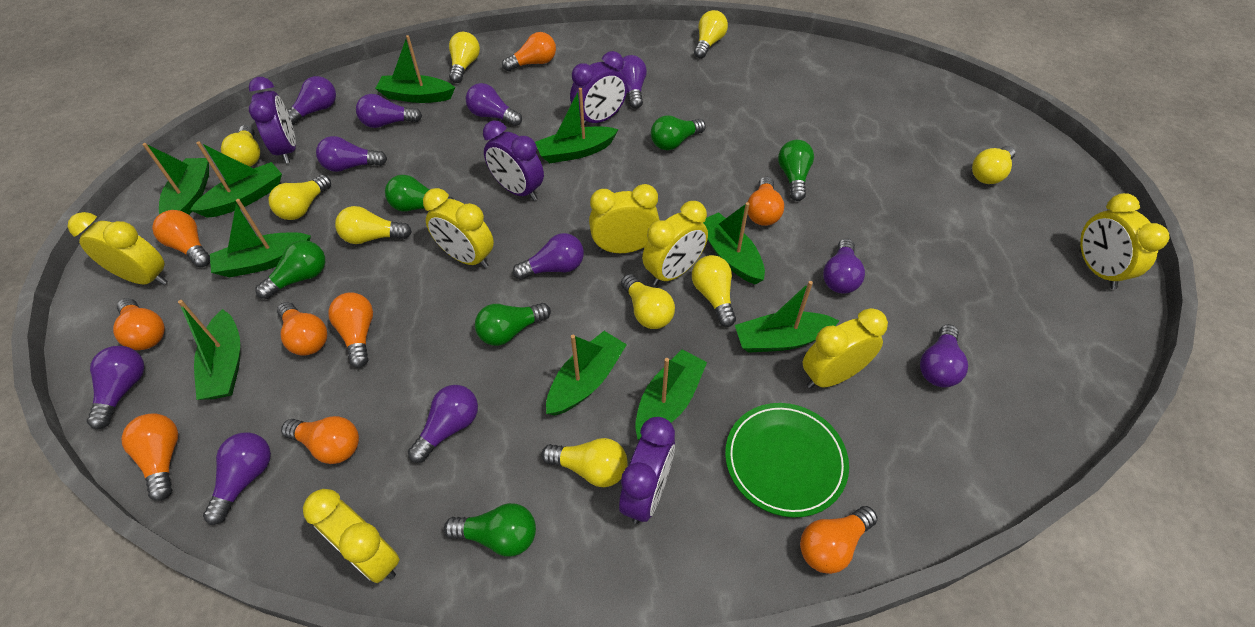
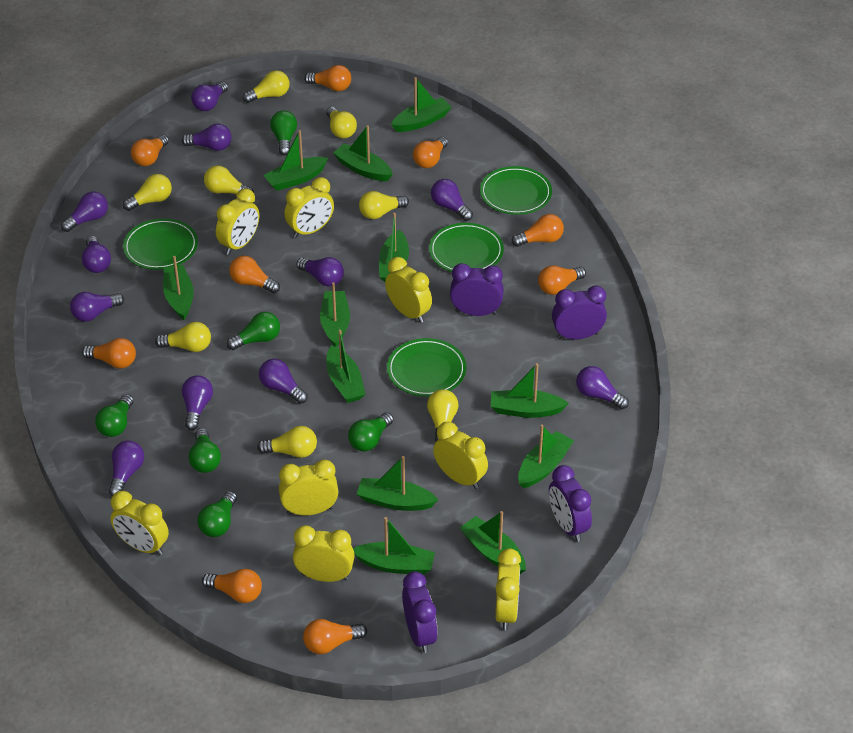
green boat: [142,143,209,215] [178,300,240,400] [190,141,282,218] [210,199,311,277] [375,35,455,103] [535,88,619,163] [546,331,627,415] [635,349,707,440] [703,202,765,285] [735,281,839,353] = 10 -> [163,256,194,320] [264,130,328,191] [320,282,350,347] [326,330,366,403] [333,125,393,181] [353,517,435,575] [357,456,439,511] [379,213,409,282] [391,77,452,132] [460,511,526,574] [491,363,569,418] [518,425,574,488] = 12
green plate: [725,403,849,518] = 1 -> [123,218,198,270] [387,338,466,397] [429,223,504,272] [480,166,552,215] = 4
yellow clock: [67,212,168,285] [303,489,400,583] [423,188,494,268] [589,184,660,253] [642,201,708,286] [802,308,888,389] [1079,193,1170,289] = 7 -> [110,491,169,555] [216,188,259,255] [279,459,339,515] [284,177,334,238] [293,525,355,582] [385,257,432,323] [433,422,488,489] [495,548,521,630] = 8
yellow light bulb: [221,125,260,167] [269,175,331,220] [335,206,412,244] [449,32,480,83] [541,438,628,487] [621,274,675,329] [692,255,736,327] [694,10,728,59] [972,146,1015,184] = 9 -> [123,174,172,211] [155,322,211,352] [204,165,254,194] [243,70,290,103] [257,426,317,458] [326,107,357,138] [359,191,409,219] [427,389,458,441] = 8

